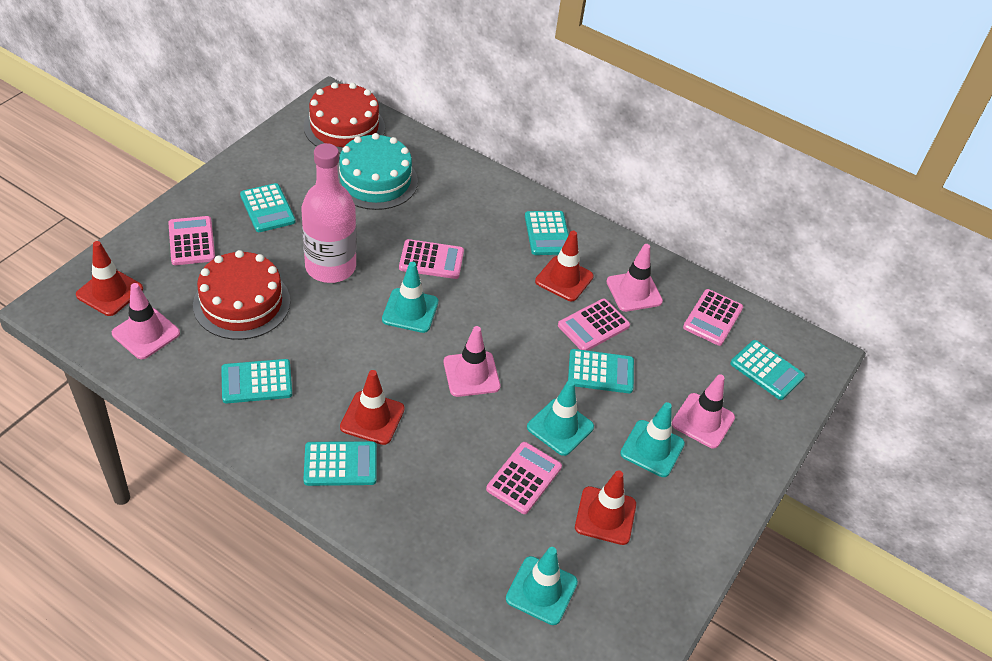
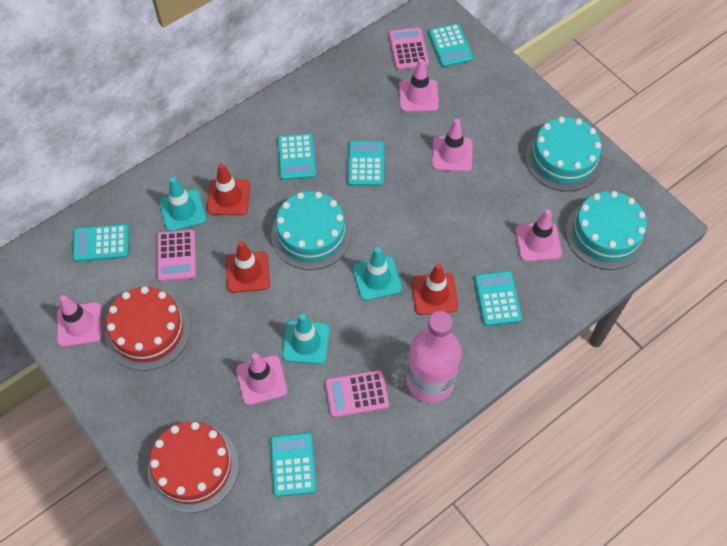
pink calculator: [168,216,215,265] [399,239,464,279] [486,442,562,514] [558,299,630,351] [683,289,743,346] = 5 -> [157,230,196,282] [325,370,389,418] [389,28,429,70] = 3
pink traffic cone: [112,283,180,359] [444,326,501,397] [606,244,663,312] [672,374,735,448] = 4 -> [57,295,102,347] [236,353,287,405] [399,59,439,112] [432,119,473,172] [515,210,562,262] = 5
red traffic cone: [76,241,143,316] [340,370,405,445] [535,231,594,301] [575,470,636,545] = 4 -> [207,163,250,215] [226,241,270,293] [411,263,458,315] = 3
turquoise cake: [337,133,418,210] = 1 -> [271,191,352,270] [525,117,603,191] [566,191,647,270] = 3
turquoise traffic cone: [382,262,438,333] [506,547,578,625] [527,380,594,456] [620,402,685,477] = 4 -> [159,177,206,231] [282,314,330,364] [353,247,402,301] = 3

